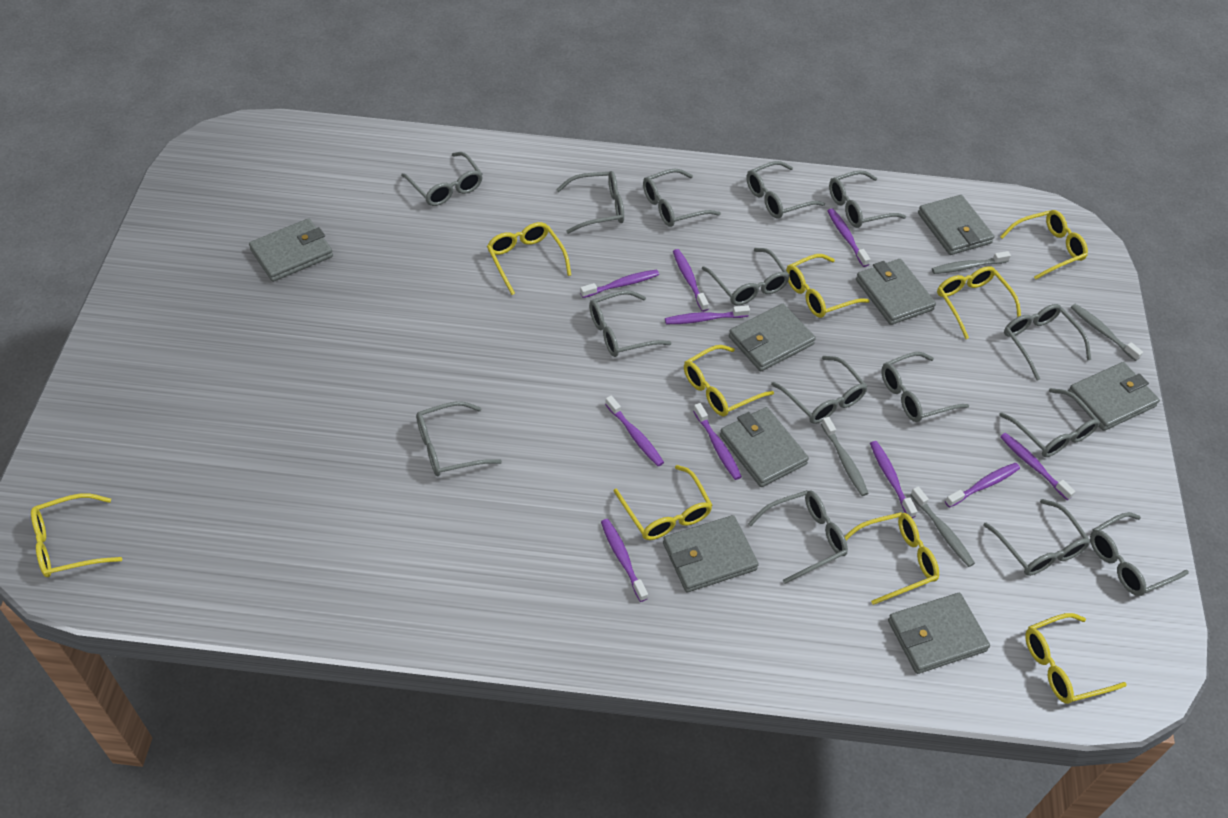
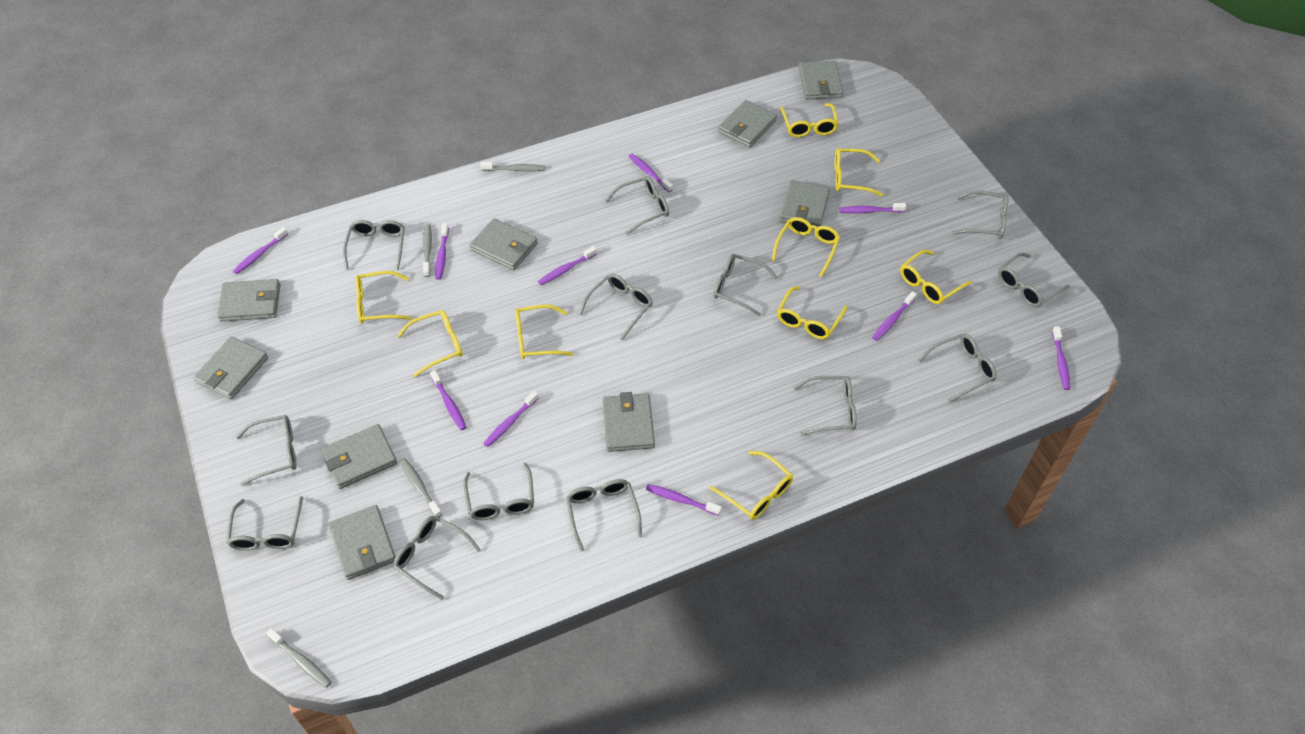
grey glasses: [401,152,483,206] [416,401,502,476] [556,171,624,234] [589,290,671,357] [643,169,721,227] [702,248,790,305] [746,161,825,219] [748,490,848,584] [771,356,868,424] [829,170,906,228] [881,352,969,422] [984,499,1090,576] [999,388,1100,457] [1004,304,1091,380] [1090,512,1189,596] = 15 -> [226,496,303,551] [236,415,297,486] [343,220,405,270] [393,516,481,600] [463,463,534,520] [566,479,642,551] [579,273,653,340] [605,176,669,234] [713,254,778,316] [794,376,857,436] [918,334,997,402] [952,190,1009,239] [998,253,1070,307] = 13
grey wallet: [249,218,333,282] [663,515,759,592] [720,407,809,487] [729,304,816,371] [856,259,936,325] [888,593,990,674] [918,195,994,255] [1068,362,1160,431] = 8 -> [193,337,268,399] [217,279,280,322] [321,424,397,489] [328,505,396,580] [470,218,538,270] [603,392,655,452] [718,100,777,147] [779,180,830,229] [799,61,843,99] = 9

